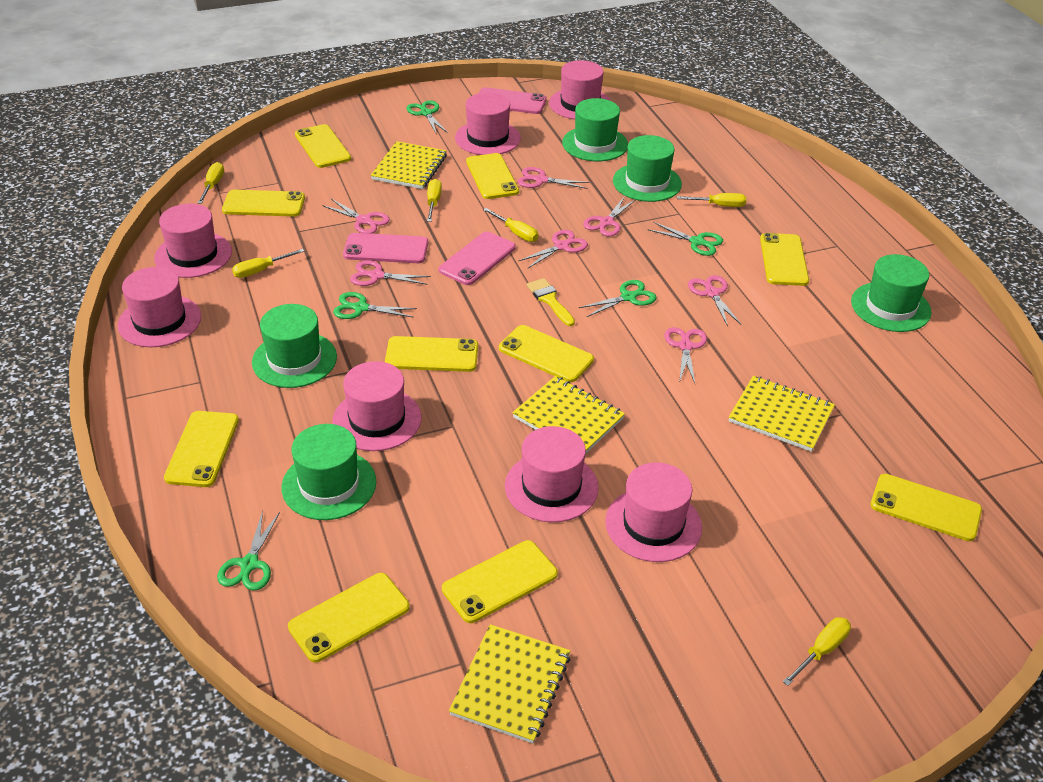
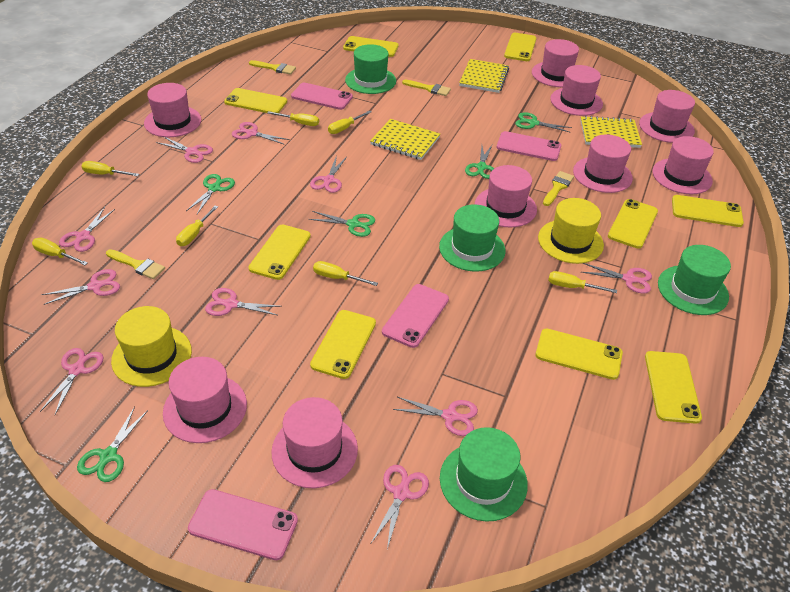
green hat: [252,304,337,388] [281,424,376,520] [562,98,628,161] [613,135,682,202] [851,254,932,332] = 5 -> [345,44,396,94] [439,204,506,272] [440,427,528,522] [658,245,731,315] = 4
pink hat: [118,267,201,347] [154,204,232,278] [332,361,421,451] [455,93,521,155] [505,426,599,522] [549,60,611,119] [605,462,702,562] = 7 -> [144,83,201,137] [163,357,247,443] [271,397,358,488] [475,165,537,228] [532,39,579,87] [550,65,603,116] [573,135,633,193] [639,90,695,143] [652,136,714,194] = 9
pink phone: [343,233,428,263] [438,231,516,285] [479,87,547,114] = 3 -> [188,489,298,560] [291,83,353,110] [382,284,449,348] [497,131,561,161] = 4
pink scissors: [322,199,390,234] [350,260,431,286] [518,167,590,189] [518,230,588,269] [583,196,636,237] [664,327,707,383] [688,275,741,326] = 7 -> [40,348,104,415] [41,269,120,305] [59,207,115,252] [156,136,213,163] [205,288,282,316] [232,122,290,145] [310,155,347,193] [371,465,429,549] [393,397,478,436] [582,263,652,294] = 10
yellow brush: [527,278,575,326] = 1 -> [106,249,165,279] [249,60,296,75] [402,80,451,96] [543,171,574,206] = 4
yellow hat: none = 0 -> [111,306,192,387] [538,198,604,264] = 2
yellow notebook: [371,141,447,189] [449,624,570,743] [512,376,625,454] [729,376,835,452] = 4 -> [370,119,440,160] [459,59,509,93] [580,116,642,148] = 3
yellow phone: [164,411,239,487] [222,190,305,217] [288,573,410,662] [295,124,351,168] [385,336,478,372] [442,540,558,623] [466,153,519,199] [499,325,594,382] [760,233,809,286] [870,474,982,541] = 10 -> [224,88,287,113] [249,224,311,280] [310,310,376,379] [343,36,399,57] [504,33,536,61] [535,328,623,380] [608,199,658,249] [645,351,702,424] [672,195,744,227] = 9
yellow screwdriver: [198,162,224,204] [232,249,304,278] [427,179,442,222] [483,208,538,242] [677,193,746,207] [783,617,851,686] = 6 -> [32,238,88,265] [81,161,139,177] [176,206,218,246] [267,111,319,126] [313,261,378,286] [328,111,371,134] [548,271,617,293] = 7

